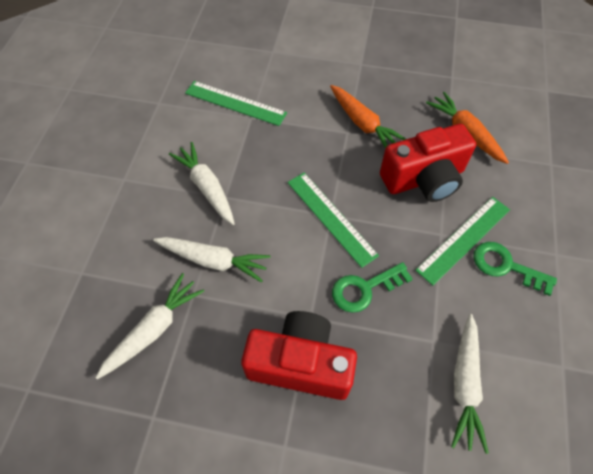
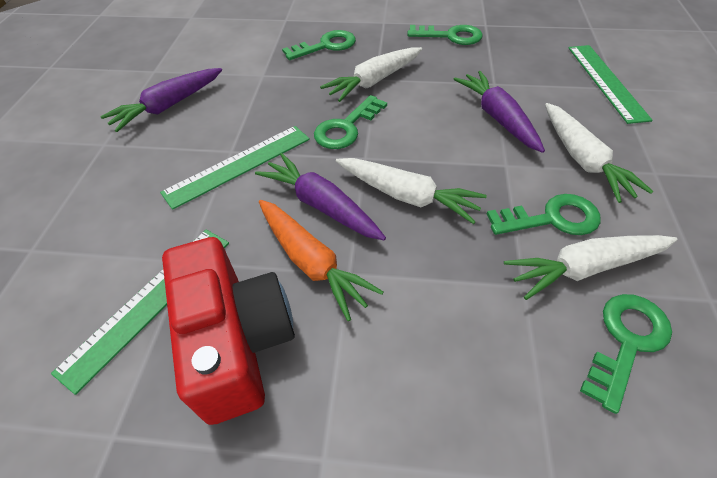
green key: [332,262,413,313] [473,242,557,296] = 2 -> [282,30,356,60] [314,95,387,149] [407,25,483,45] [487,194,601,235] [580,294,672,414] = 5
orange carrot: [330,85,406,148] [426,92,509,164] = 2 -> [259,200,383,321] = 1
purple carrot: none = 0 -> [100,68,222,132] [255,153,386,240] [453,71,545,153] = 3
red camera: [241,311,357,400] [380,124,476,202] = 2 -> [162,237,295,425] = 1

